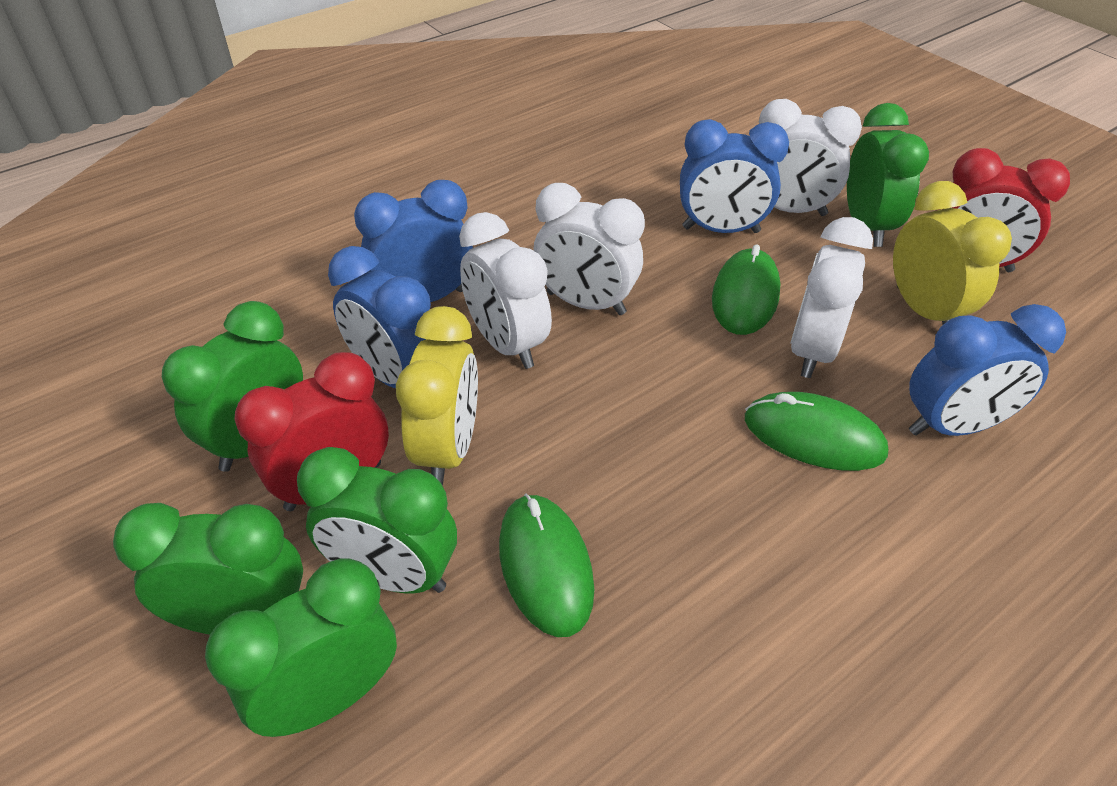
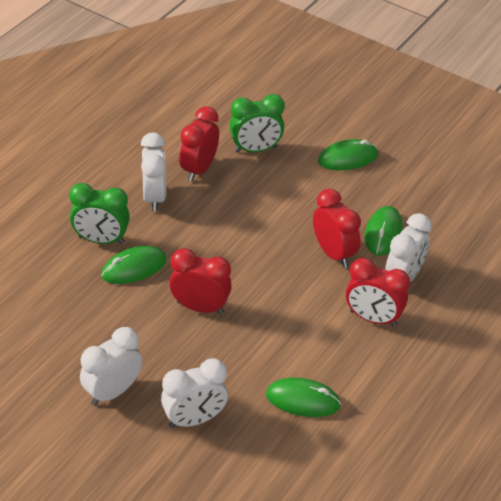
blue clock: [328,246,431,388] [354,180,473,302] [680,119,789,233] [909,304,1066,436] = 4 -> none = 0
green clock: [113,503,303,635] [162,301,303,472] [205,558,397,737] [297,447,457,593] [847,103,929,247] = 5 -> [69,183,130,244] [230,94,285,153] = 2
green mouse: [499,493,594,637] [712,244,781,335] [745,392,888,471] = 3 -> [101,246,167,284] [266,378,341,417] [318,139,378,170] [365,206,403,256] = 4
red clock: [234,352,389,511] [936,148,1070,272] = 2 -> [170,248,232,314] [179,106,219,182] [313,189,361,268] [346,258,410,327] = 4
yellow clock: [396,306,478,485] [893,181,1012,325] = 2 -> none = 0

